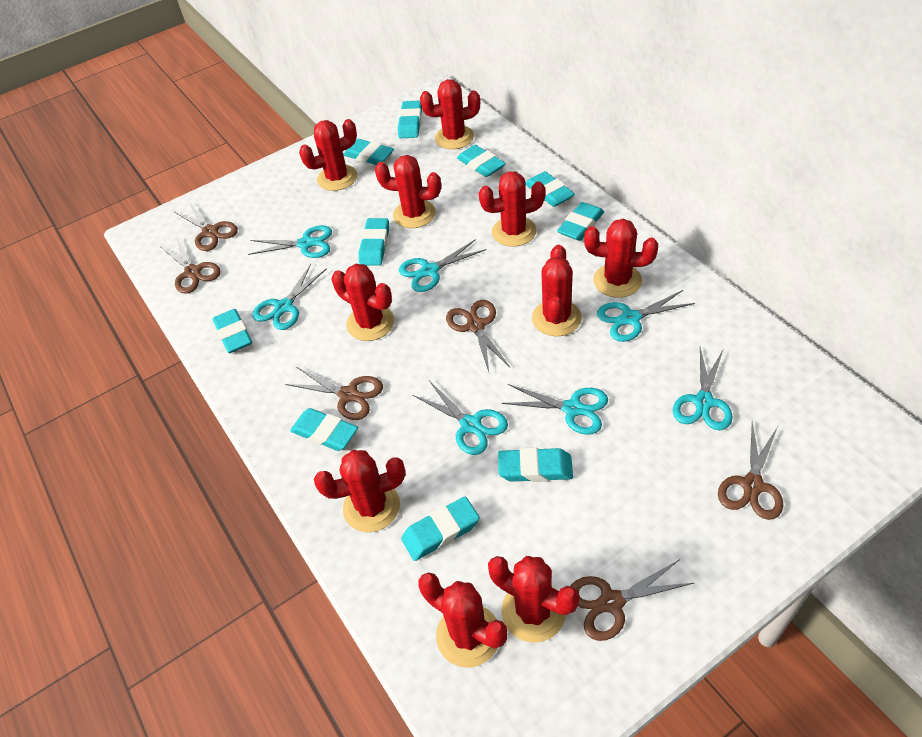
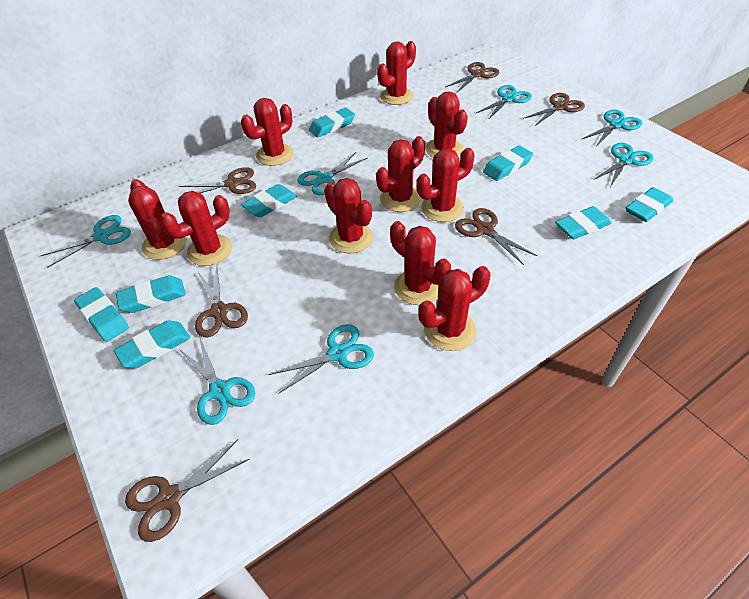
turquoise eraser: [212,309,252,353] [290,408,358,451] [343,139,394,165] [358,218,389,266] [398,100,422,138] [401,497,480,561] [457,145,506,177] [498,447,573,482] [525,171,575,207] [557,202,604,241] = 10 -> [74,287,129,342] [114,320,190,368] [116,275,186,313] [241,184,297,218] [309,108,355,138] [483,145,533,181] [555,206,612,239] [626,187,673,222] = 8

